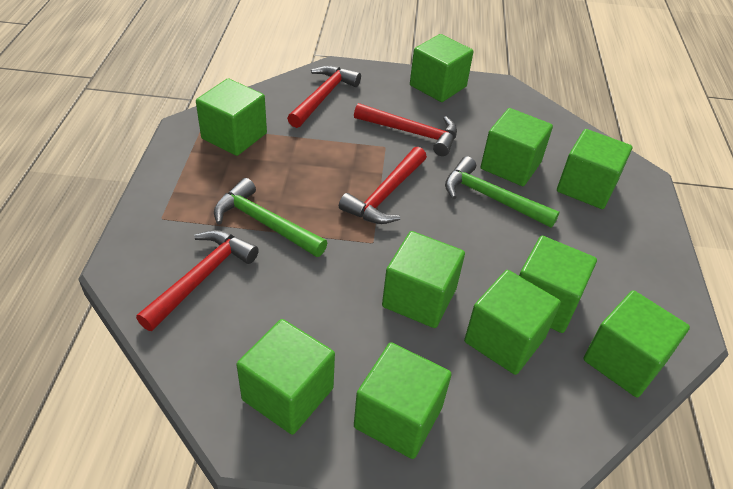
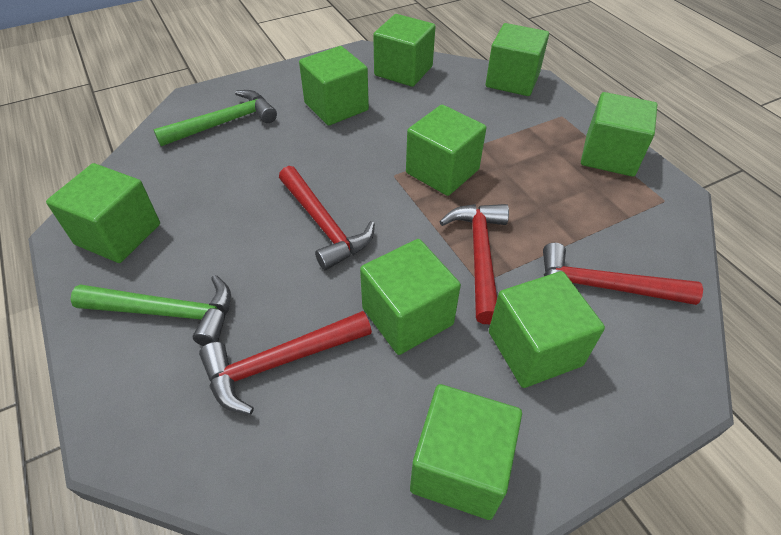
green cube: [196,79,267,156] [236,319,335,435] [354,342,451,459] [382,231,465,328] [410,34,474,102] [464,270,561,375] [481,108,553,186] [519,236,597,333] [557,129,632,209] [583,290,690,398] = 10 -> [46,163,160,263] [299,46,369,126] [360,239,461,355] [373,14,436,87] [406,105,486,196] [410,384,522,520] [486,23,549,96] [489,271,605,388] [581,92,657,177] = 9

